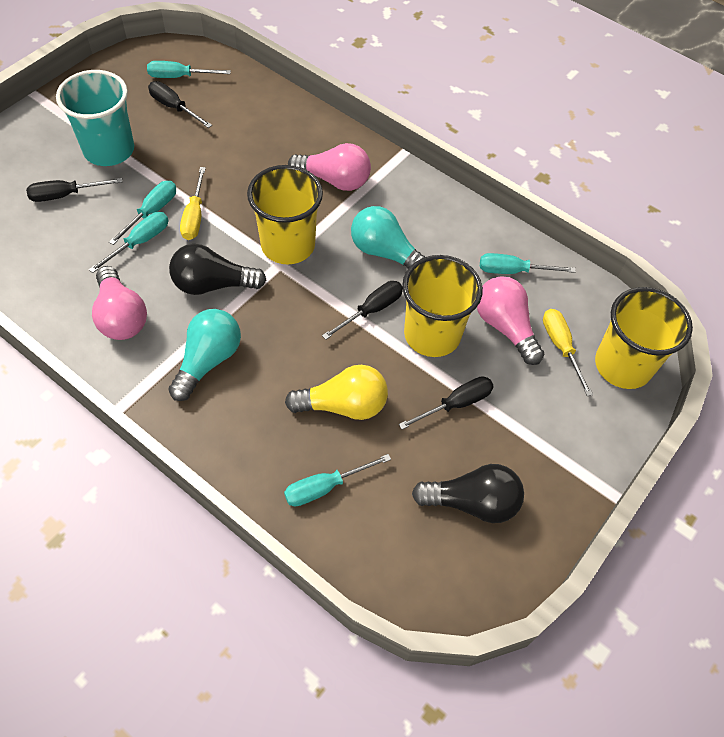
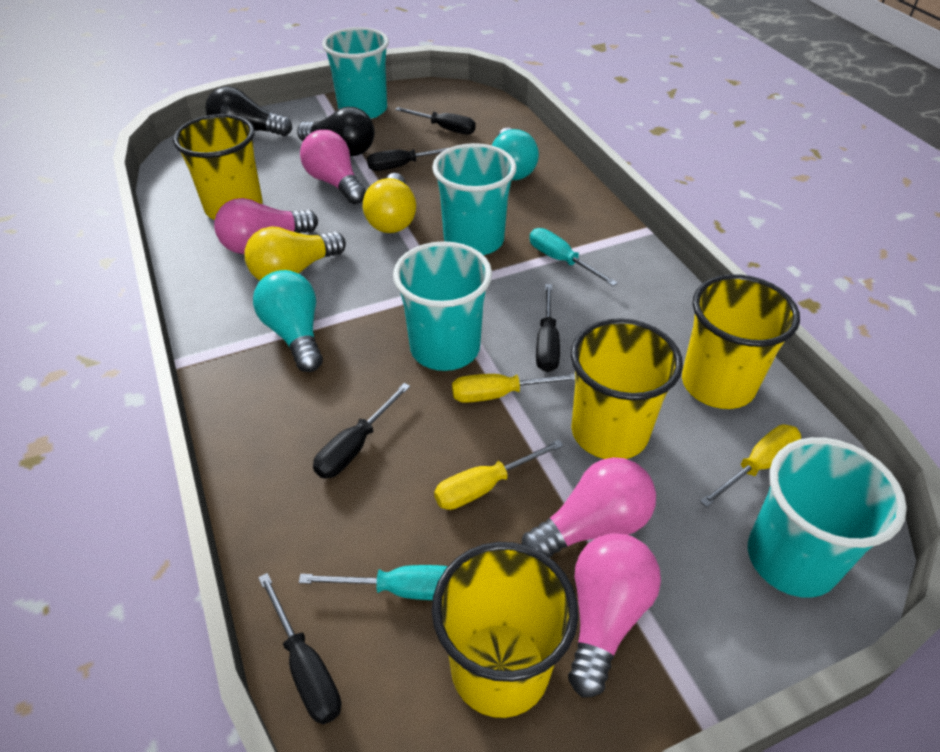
black screwdriver: [26,178,123,202] [148,81,212,128] [322,281,403,340] [399,376,494,430] = 4 -> [258,573,341,725] [313,383,410,479] [367,147,451,171] [395,107,476,135] [536,284,560,372] = 5
pink light bulb: [92,266,147,340] [288,143,371,191] [477,276,544,365] = 3 -> [214,198,318,254] [300,130,366,204] [521,457,656,557] [568,533,661,697] = 4
turquoise cup: [56,70,134,166] = 1 -> [322,27,389,119] [393,241,492,371] [432,143,516,255] [748,437,907,598] = 4
turquoise screwdriver: [89,212,168,273] [109,181,176,245] [147,61,231,78] [284,454,391,507] [480,253,576,274] = 5 -> [299,565,448,600] [530,228,618,286] = 2
yellow cup: [247,165,323,264] [402,255,483,357] [595,287,693,389] = 3 -> [173,114,263,220] [432,542,578,718] [571,318,683,459] [682,274,800,409] = 4
yellow light bulb: [285,365,388,420] = 1 -> [244,226,346,281] [363,173,416,233] = 2
yellow screwdriver: [180,167,206,240] [543,309,593,396] = 2 -> [434,440,564,510] [452,373,575,403] [700,425,801,508] = 3

